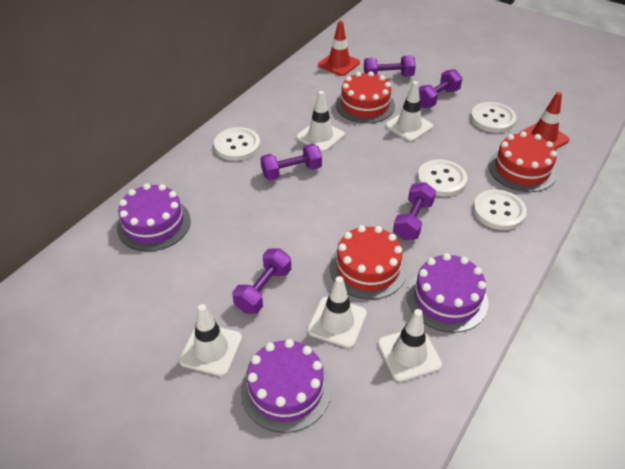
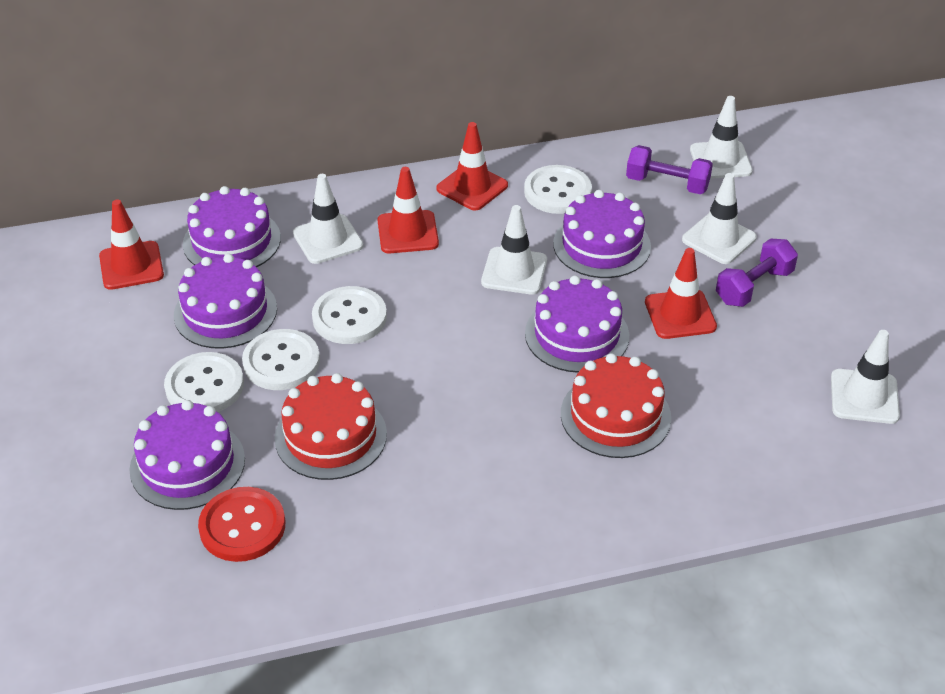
purple cake: [117,183,191,251] [241,339,332,433] [407,253,489,333] = 3 -> [129,400,245,510] [174,254,277,349] [183,186,281,267] [525,276,629,373] [553,190,651,278] = 5
purple dumbbell: [232,248,291,314] [260,144,322,180] [364,56,416,76] [393,182,436,240] [419,69,462,108] = 5 -> [626,145,713,194] [716,239,798,307] = 2
red button: none = 0 -> [198,487,285,562] = 1
red cake: [330,225,407,300] [336,71,395,123] [488,131,557,192] = 3 -> [275,373,387,480] [561,353,671,458] = 2
red traffic cone: [318,21,360,76] [519,92,569,149] = 2 -> [99,200,164,290] [378,167,439,253] [437,122,508,211] [645,248,717,339] = 4

